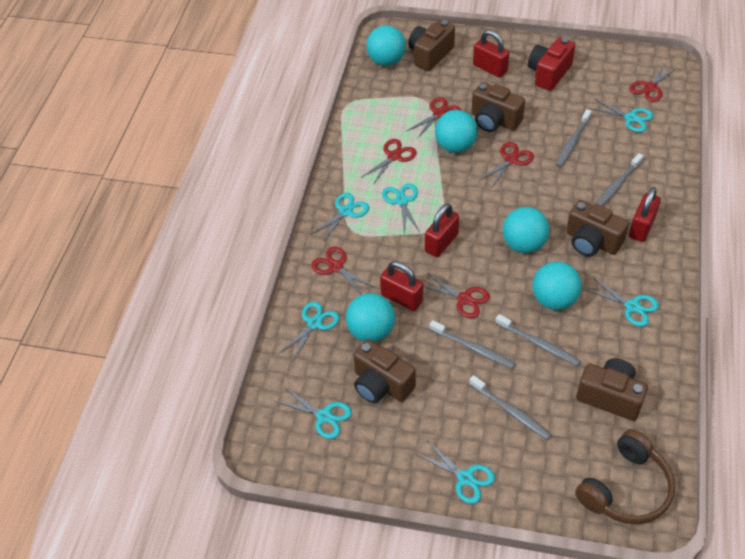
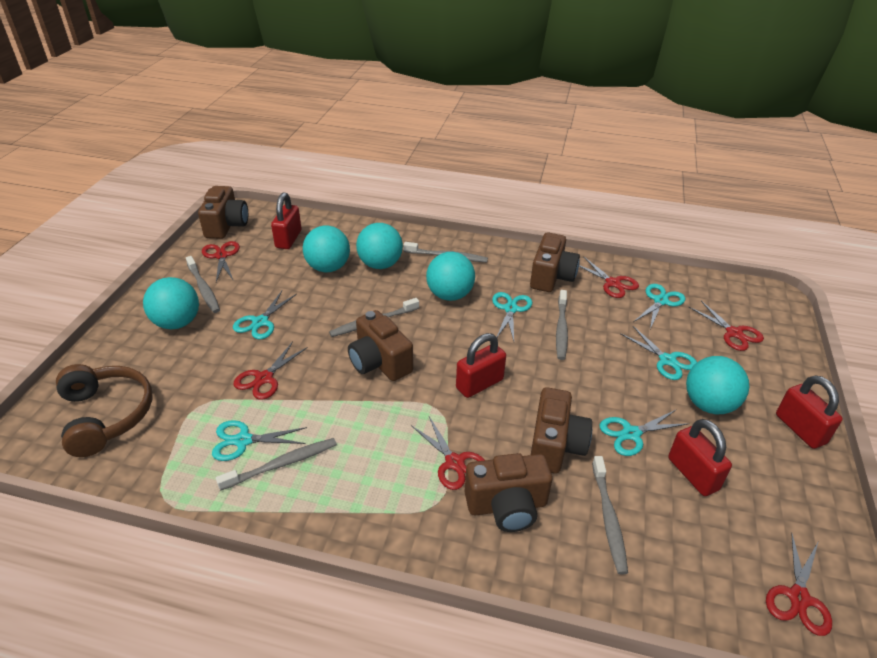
grey toothbrush: [429,320,516,369] [469,375,552,440] [495,314,581,366] [556,109,591,168] [595,153,644,206] = 5 -> [186,256,220,313] [216,438,337,491] [329,298,419,337] [403,242,488,262] [556,290,568,360] [592,456,628,575] = 6
red camera: [528,37,575,91] = 1 -> none = 0
turquoise scissors: [275,387,352,439] [278,302,340,362] [310,193,369,243] [382,183,420,235] [416,440,495,504] [584,278,659,327] [588,98,653,132] = 7 -> [212,420,307,461] [233,291,297,339] [492,292,532,341] [600,410,689,456] [620,326,697,380] [633,284,685,329] = 6

